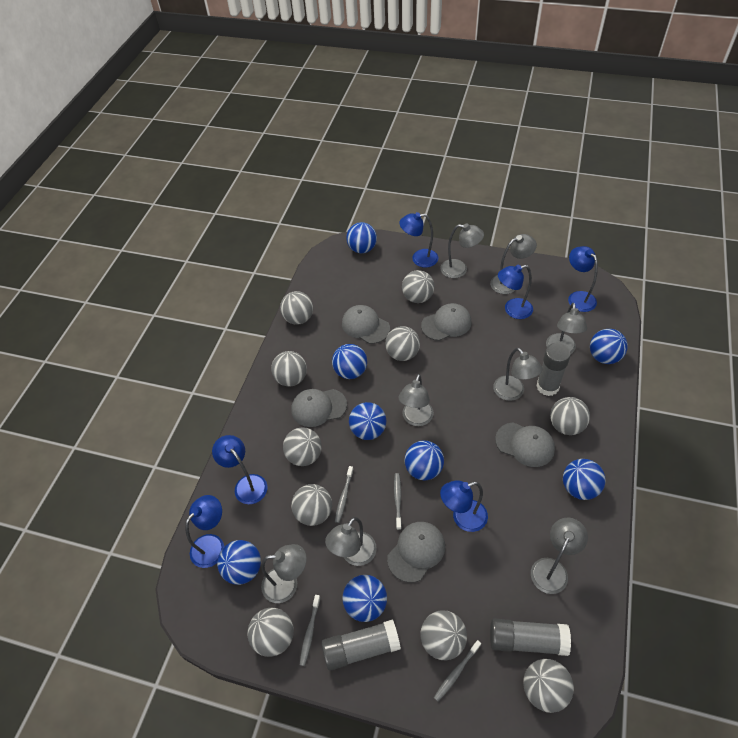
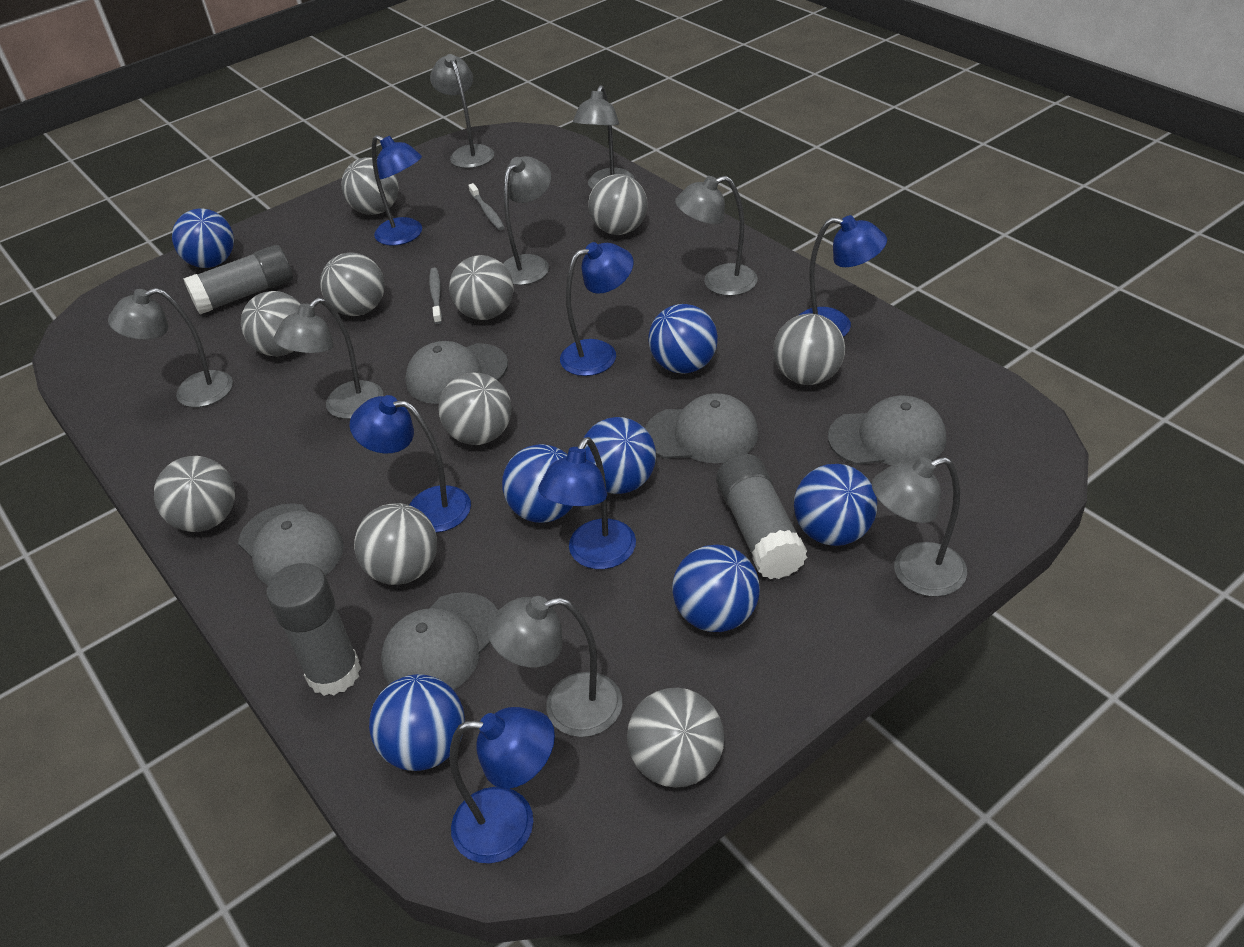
blue ball: [217,540,261,585] [332,344,367,379] [342,575,387,622] [346,222,377,253] [349,402,386,440] [405,441,444,480] [563,459,606,500] [590,329,628,364] = 8 -> [172,209,234,268] [369,674,465,771] [502,444,573,523] [584,417,656,494] [649,304,718,374] [672,545,760,632] [794,464,877,546] = 7
grey toothbrush: [300,595,321,666] [335,466,354,523] [394,473,402,530] [434,640,481,701] = 4 -> [429,267,442,324] [468,183,505,230] = 2

